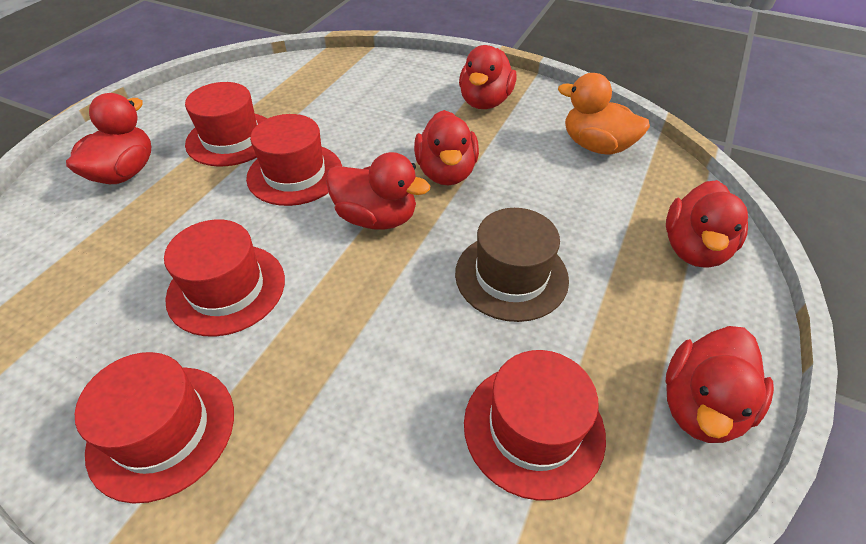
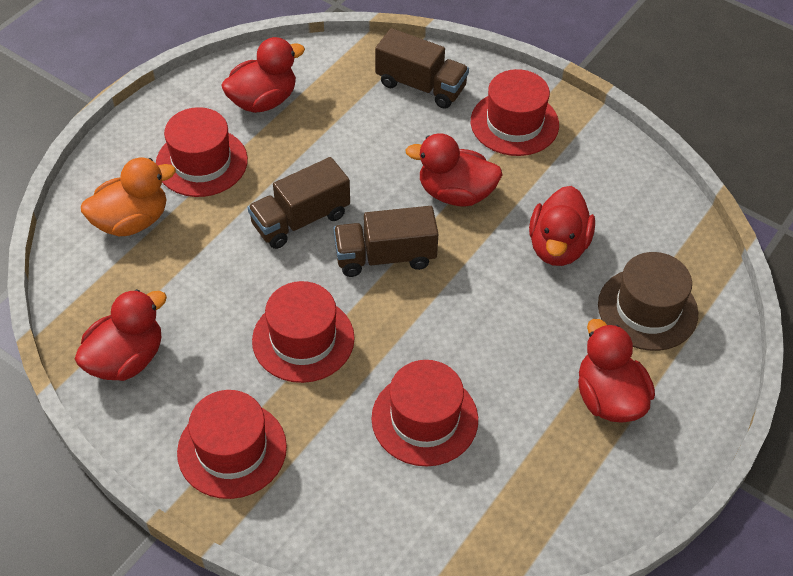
brown truck: none = 0 -> [248,157,350,249] [333,206,438,277] [375,28,469,109] = 3
red duck: [66,93,151,184] [326,152,430,230] [414,110,479,185] [459,45,517,109] [666,180,748,268] [666,326,774,443] = 6 -> [75,289,167,381] [221,37,305,113] [405,133,502,207] [529,186,595,266] [578,319,655,422] = 5

